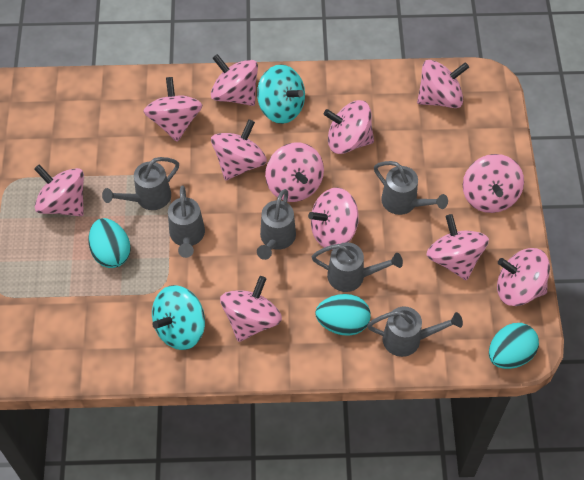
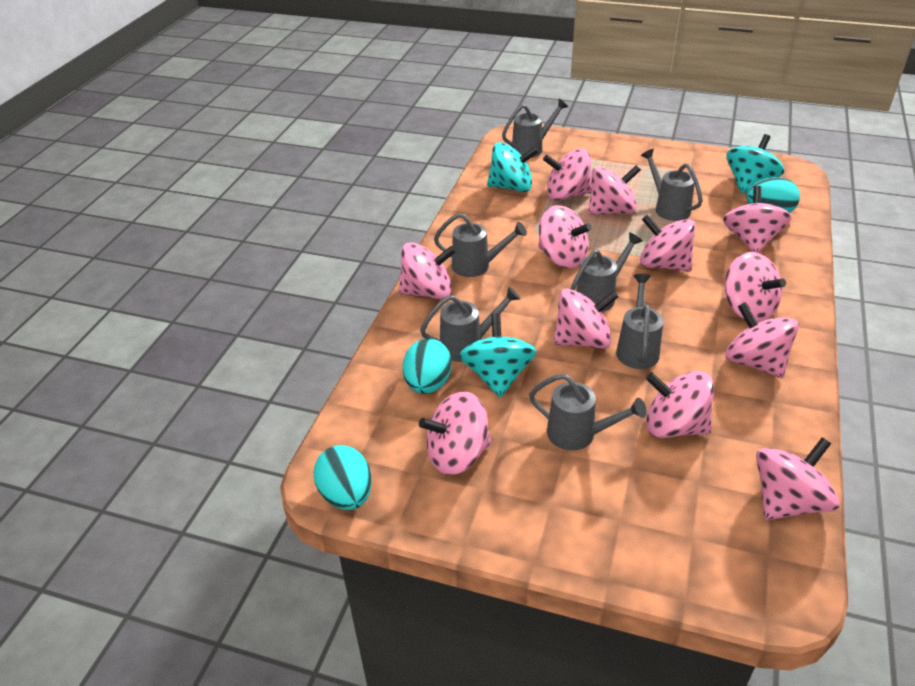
grey watering can: [102,157,179,210] [168,185,205,258] [257,189,296,260] [312,242,403,292] [367,306,463,357] [374,161,448,215] = 6 -> [420,286,520,362] [434,213,527,277] [502,99,568,158] [529,373,647,450] [571,232,643,312] [616,274,664,369] [641,149,703,221] = 7
turquoise spinning top: [152,285,205,350] [257,64,305,124] = 2 -> [459,313,536,398] [487,142,539,192] [726,134,784,193] = 3

